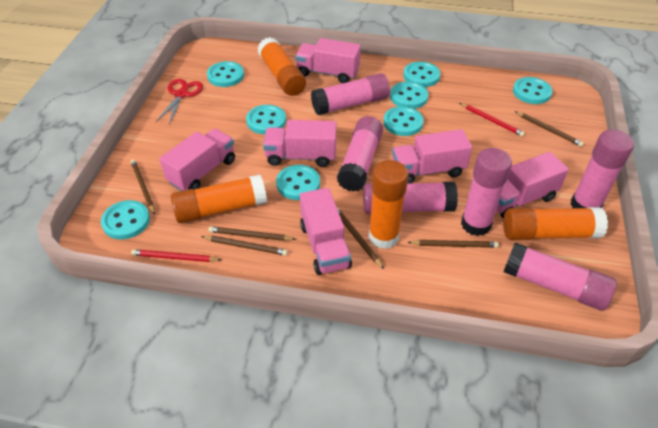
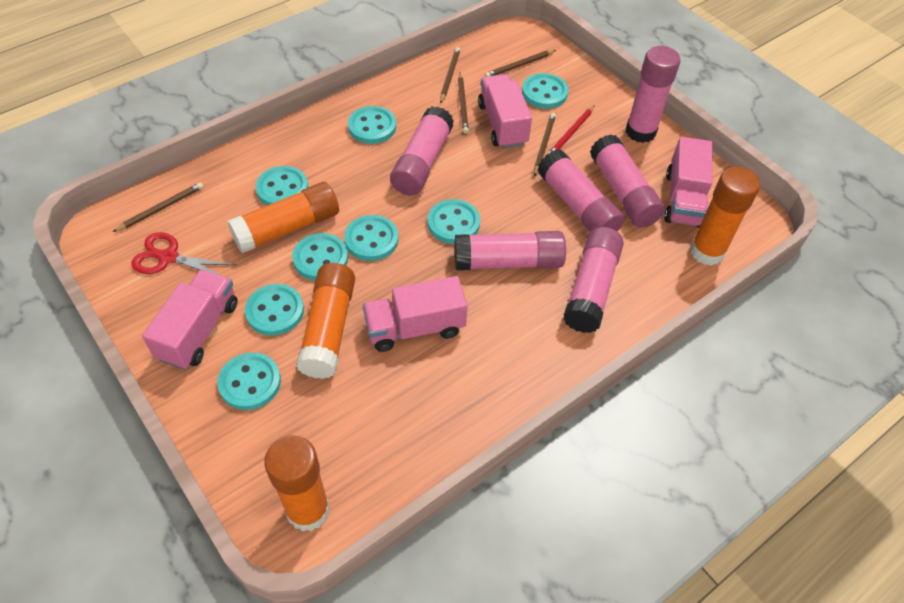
brown pencil: [131,160,155,215] [201,236,288,256] [208,226,295,241] [337,208,384,269] [408,240,499,248] [515,111,584,147] = 6 -> [113,182,203,232] [440,47,460,104] [458,73,469,133] [485,50,556,77] [534,113,556,177] = 5
pink truck: [160,129,235,191] [263,120,336,167] [295,38,361,83] [300,188,352,275] [392,129,472,183] [496,152,569,219] = 6 -> [142,269,238,369] [363,276,468,352] [478,74,532,149] [664,137,713,228] = 4
red pencil: [131,249,221,262] [460,103,525,137] = 2 -> [547,105,595,154] = 1

